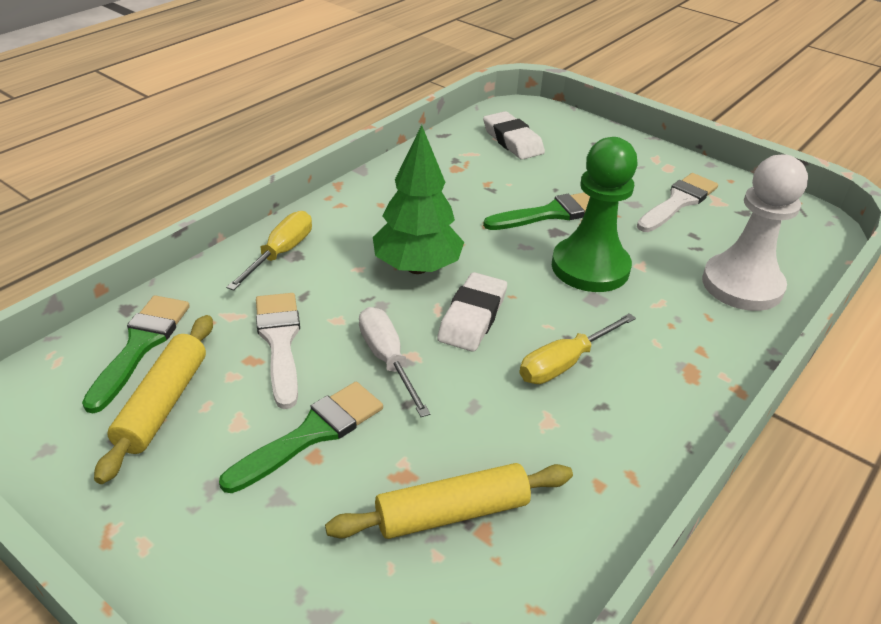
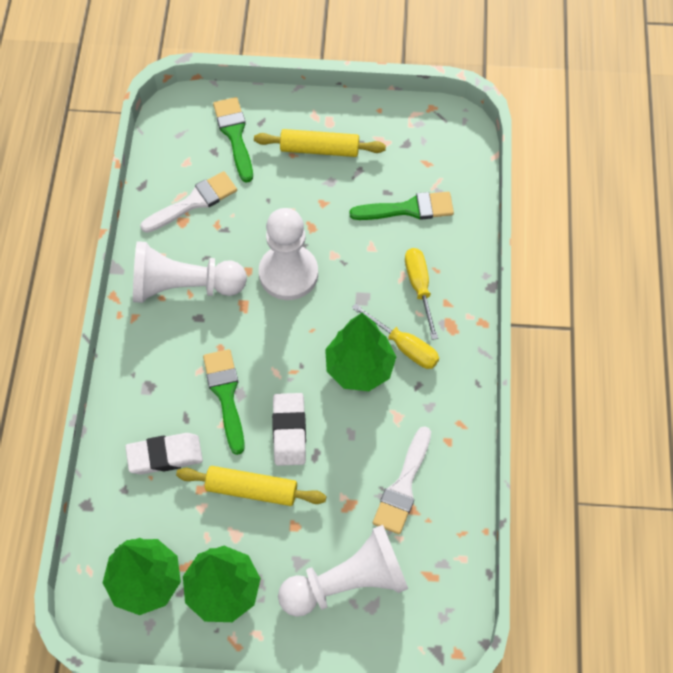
green pawn: [552,137,638,292] = 1 -> none = 0
green tree: [373,125,464,274] = 1 -> [103,538,181,615] [183,546,261,622] [325,313,396,391] = 3
white pawn: [702,154,808,311] = 1 -> [133,241,247,303] [259,208,318,300] [278,525,408,617] = 3
white screwdriver: [359,307,430,417] = 1 -> none = 0

